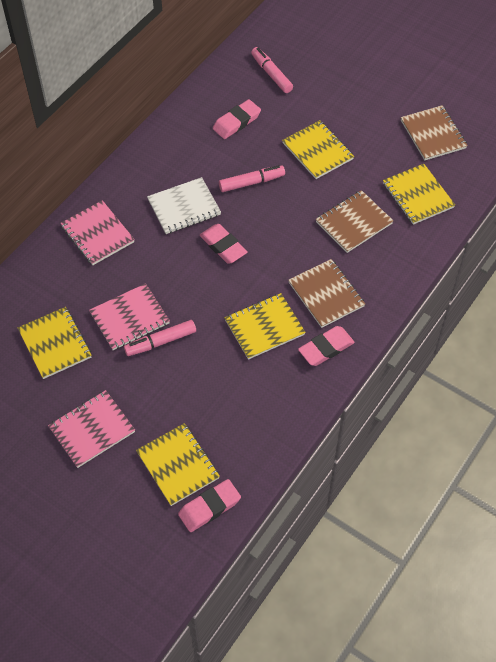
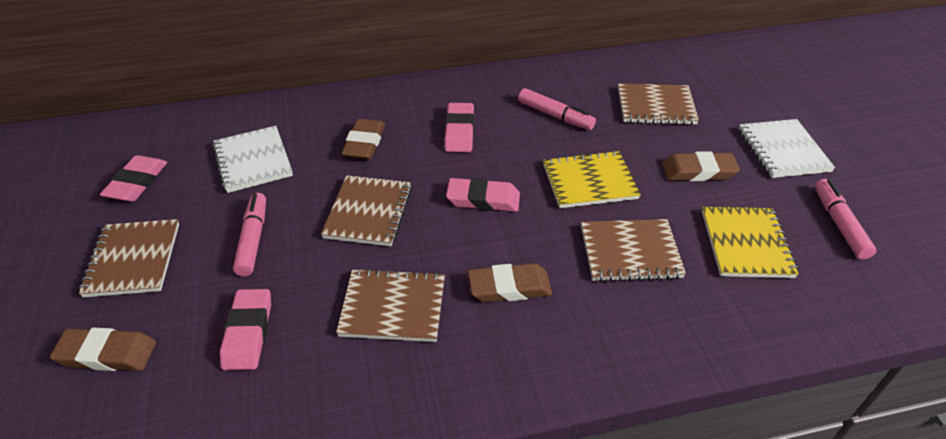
brown eraser: none = 0 -> [50,328,156,371] [341,119,385,160] [468,263,552,302] [662,151,740,181] = 4
brown notebook: [288,259,365,328] [316,190,393,253] [401,105,468,160] = 3 -> [79,219,179,298] [321,175,412,246] [336,268,445,342] [581,219,686,282] [618,83,699,125] = 5
pink notebook: [48,390,135,468] [60,200,135,265] [89,283,170,350] = 3 -> none = 0
white notebook: [147,177,221,234] = 1 -> [213,126,293,193] [739,119,835,178] = 2
yellow notebook: [18,307,92,379] [136,423,220,506] [224,293,306,360] [282,120,354,179] [383,164,455,225] = 5 -> [543,150,641,208] [702,206,799,278] = 2

